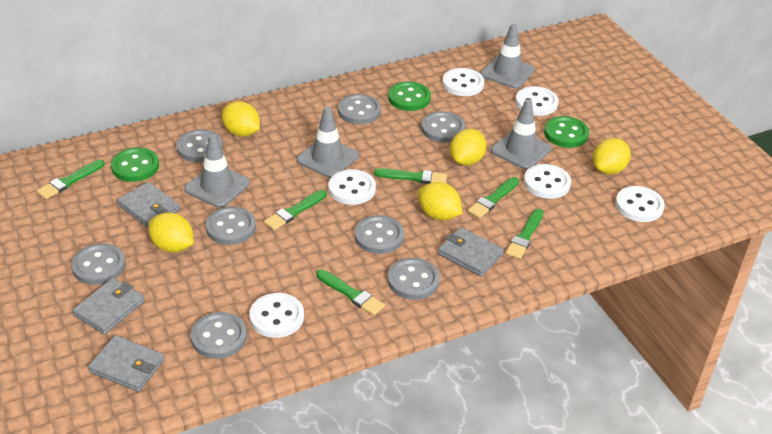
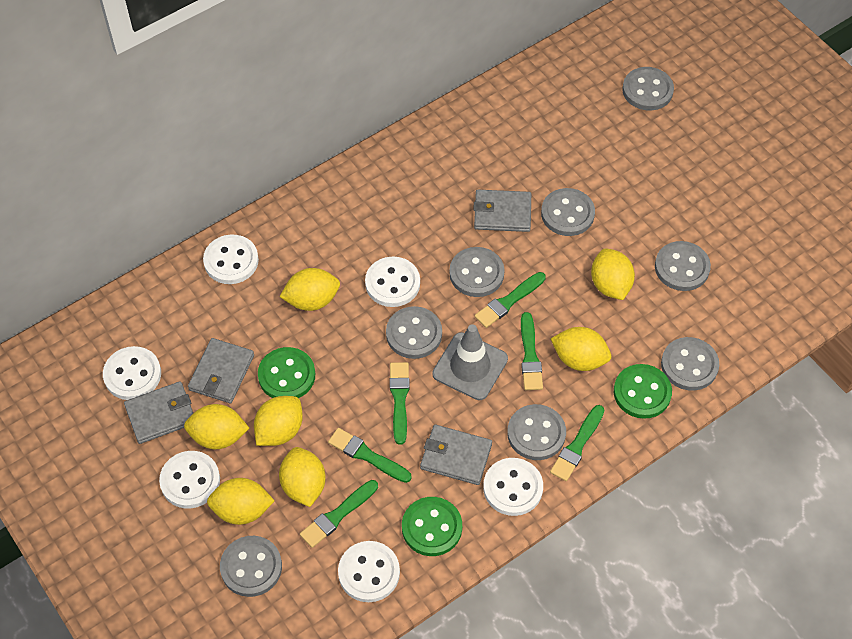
grey traffic cone: [184,134,250,208] [296,107,359,178] [481,24,535,89] [491,99,552,170] = 4 -> [432,324,508,400] = 1
yellow lemon: [148,212,194,252] [222,101,260,137] [418,182,463,220] [450,129,486,166] [593,138,631,174] = 5 -> [184,404,249,449] [207,478,275,525] [254,396,303,446] [279,447,326,507] [280,268,340,311] [551,327,611,371] [591,249,635,300] = 7

